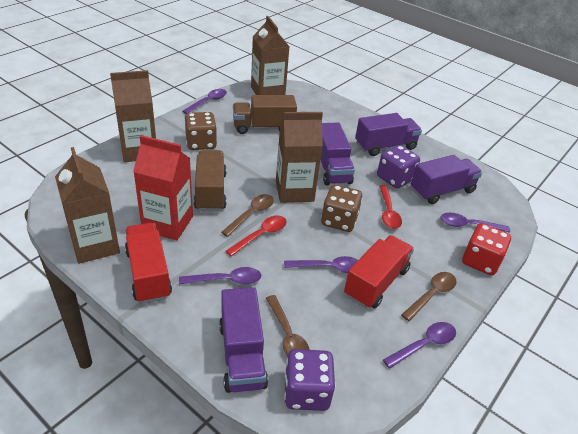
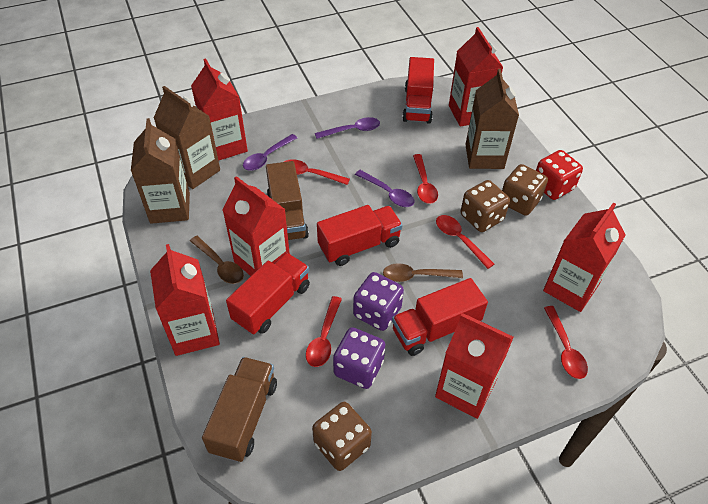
brown carton: [55,147,120,264] [110,70,156,162] [251,16,289,95] [276,112,323,203] = 4 -> [131,118,190,224] [154,86,220,189] [465,69,519,169] = 3
brown dice: [184,112,217,150] [321,184,362,232] = 2 -> [312,402,372,471] [461,180,510,232] [502,164,548,216] = 3
brown spoon: [221,194,274,237] [266,295,310,357] [401,272,457,321] = 3 -> [190,236,244,284] [383,263,463,282] = 2
purple spoon: [179,267,261,285] [182,89,227,114] [284,256,358,273] [383,322,456,369] [440,213,510,233] = 5 -> [243,134,297,171] [315,117,380,139] [355,170,415,207] = 3
purple truck: [219,287,268,393] [321,122,355,185] [355,113,422,156] [411,155,482,204] = 4 -> none = 0
red carton: [133,135,193,240] = 1 -> [150,244,220,356] [191,59,248,161] [222,176,290,276] [435,313,514,419] [449,27,504,126] [543,203,625,312] = 6
red spoon: [226,216,287,257] [379,185,402,229] = 2 -> [284,159,350,185] [306,296,342,367] [413,154,438,204] [436,215,494,269] [544,306,588,379] = 5
red truck: [125,223,172,304] [344,235,414,308] = 2 -> [226,253,310,335] [317,205,403,266] [392,278,488,356] [402,57,434,124] = 4

